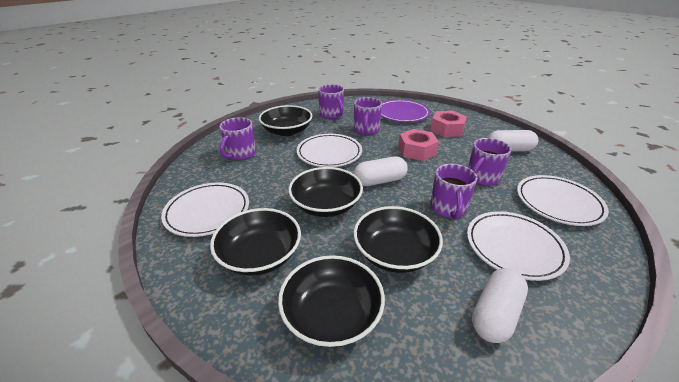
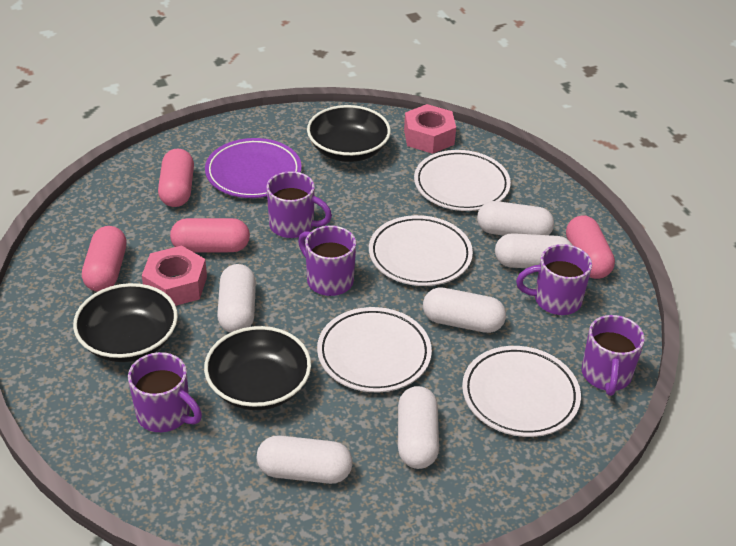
black bowl: [210,208,301,276] [259,105,312,136] [278,255,385,348] [289,167,363,217] [354,206,443,273] = 5 -> [73,283,178,362] [204,326,311,410] [307,105,391,162] = 3
pink capsule: none = 0 -> [82,226,127,292] [158,148,194,207] [170,218,250,252] [566,215,615,279] = 4
white capsule: [354,157,408,186] [472,268,528,343] [488,130,538,152] = 3 -> [217,264,256,333] [257,435,353,484] [398,386,439,469] [423,287,506,333] [477,201,554,236] [495,233,573,268] = 6

